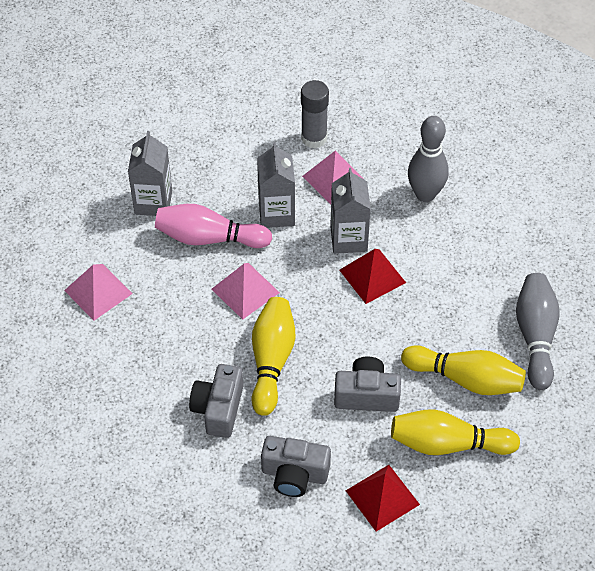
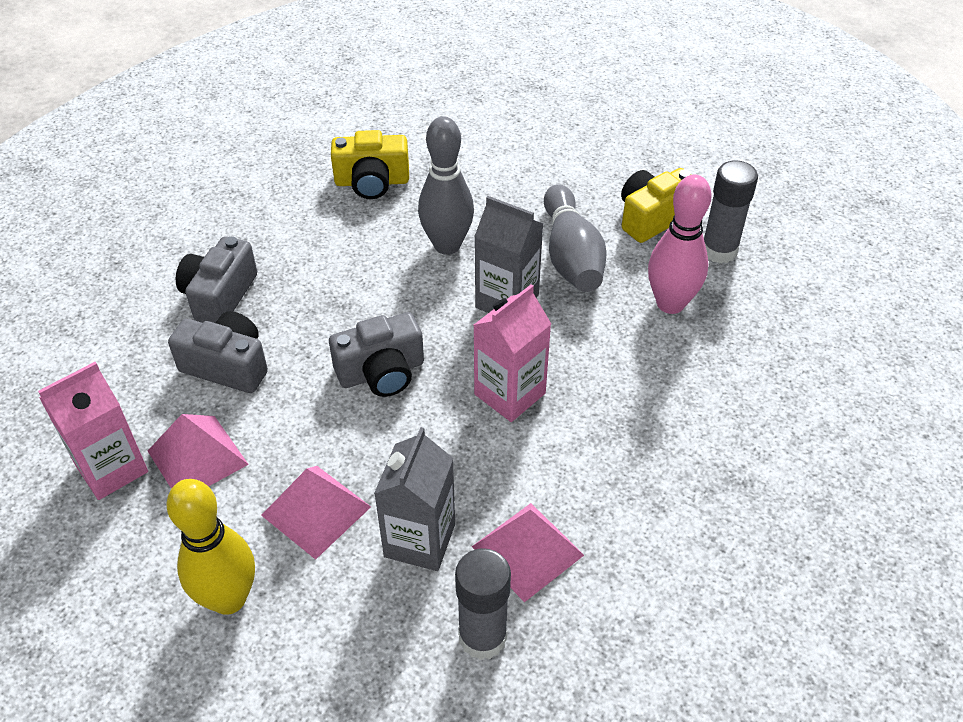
grey carton: [128,131,172,216] [257,142,295,228] [330,168,371,254] = 3 -> [374,427,455,571] [474,196,544,313] = 2
grey glue stick: [301,80,329,149] = 1 -> [455,548,511,660] [704,160,758,263] = 2
pink carton: none = 0 -> [38,362,148,500] [474,284,551,422] = 2
red pyramid: [339,249,406,304] [346,465,420,532] = 2 -> none = 0
yellow bowling pin: [252,297,296,416] [391,409,520,455] [401,345,526,395] = 3 -> [166,479,255,615] = 1
yellow camera: none = 0 -> [331,130,409,199] [621,168,692,243] = 2

